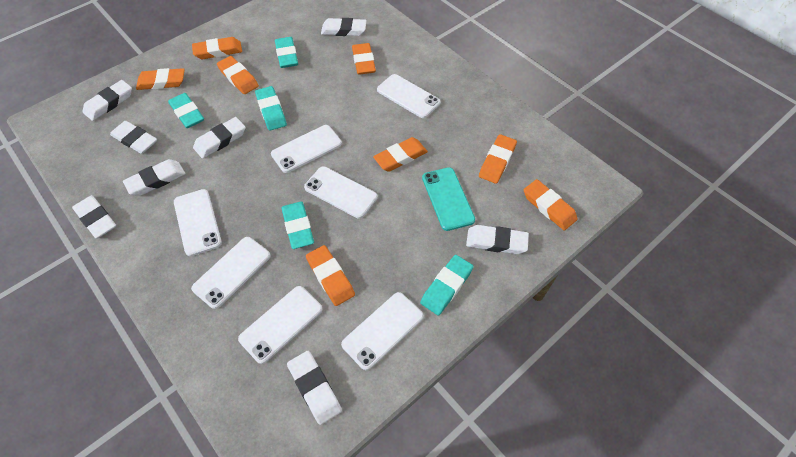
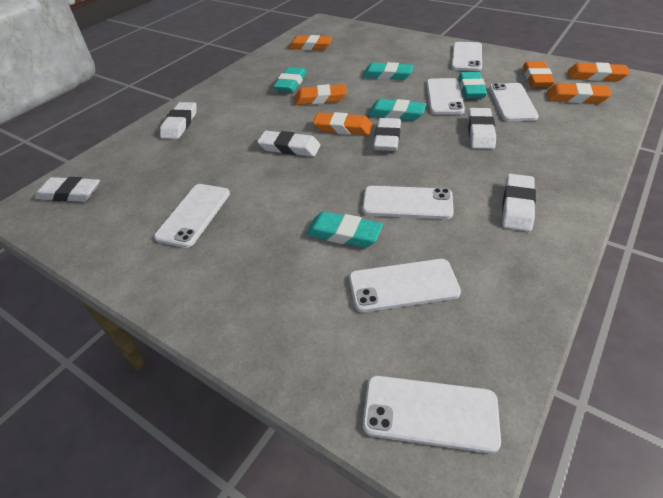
orange eraser: [136,68,185,90] [192,37,242,59] [217,56,259,94] [306,245,355,306] [352,43,376,75] [373,137,428,172] [479,134,517,184] [524,179,578,230] = 8 -> [288,35,333,50] [295,84,347,105] [313,112,373,135] [523,61,555,87] [547,83,612,103] [568,62,629,81] = 6
turquoise phone: [422,167,475,231] = 1 -> none = 0
white eraser: [72,195,116,238] [83,80,132,121] [110,121,157,154] [123,159,186,196] [193,117,246,159] [287,351,342,425] [321,18,367,36] [466,225,529,254] = 8 -> [35,177,100,202] [160,102,196,139] [257,131,321,157] [373,118,401,151] [468,108,496,149] [502,174,536,232] = 6

